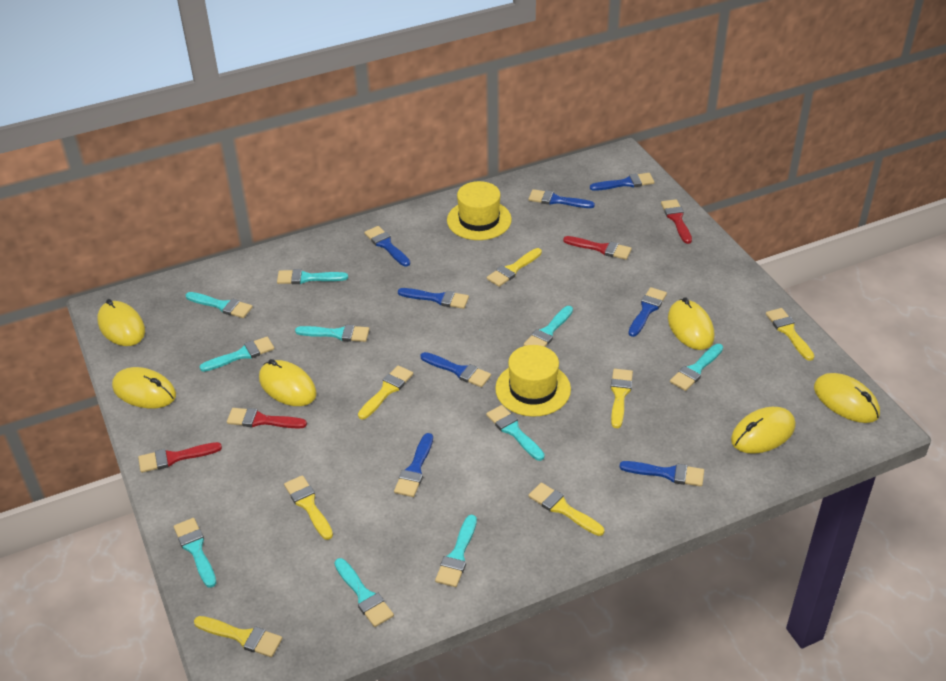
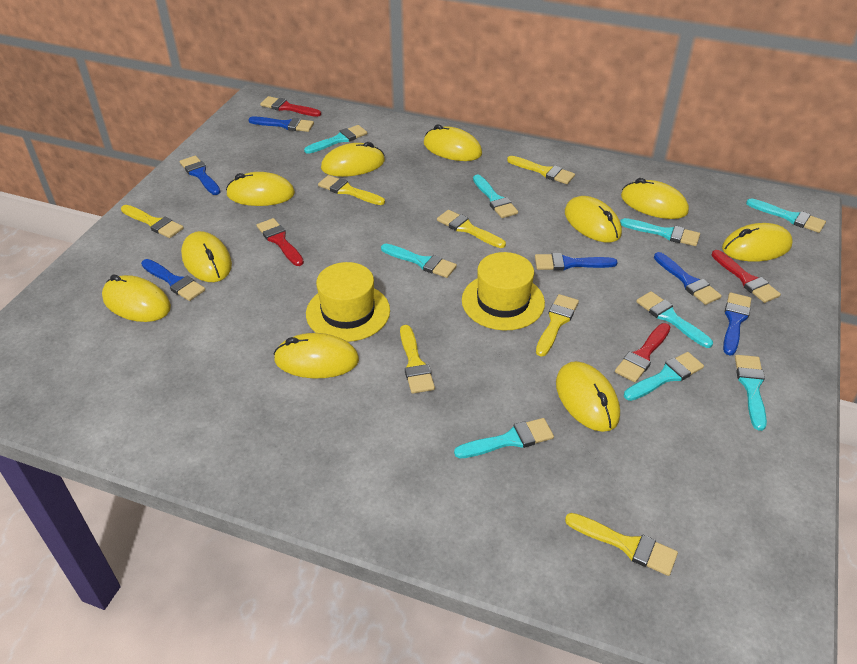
blue brush: [364,226,410,267] [394,433,433,497] [398,288,469,309] [420,352,491,387] [529,189,595,208] [590,173,655,191] [619,461,704,487] [628,287,667,337] = 8 -> [141,259,205,301] [180,156,220,195] [248,117,314,132] [535,253,618,271] [654,252,722,305] [723,292,752,356] = 6
turquoise brush: [174,518,216,588] [186,292,253,318] [200,336,274,372] [277,269,348,284] [295,325,369,342] [334,558,394,627] [435,515,477,587] [486,405,545,461] [524,306,573,347] [670,344,723,391] = 10 -> [304,125,367,154] [381,244,457,278] [454,418,554,458] [473,175,518,218] [620,218,700,246] [624,352,704,401] [636,291,713,348] [735,355,767,431] [746,198,826,233] = 9
yellow mouse: [97,299,145,346] [112,367,176,408] [259,359,317,406] [668,297,714,350] [731,407,795,454] [814,373,880,423] = 6 -> [102,274,171,322] [181,231,232,282] [226,172,295,206] [274,333,359,378] [321,142,385,177] [424,124,482,161] [556,361,620,432] [565,196,622,243] [621,178,689,219] [722,223,793,262] = 10

